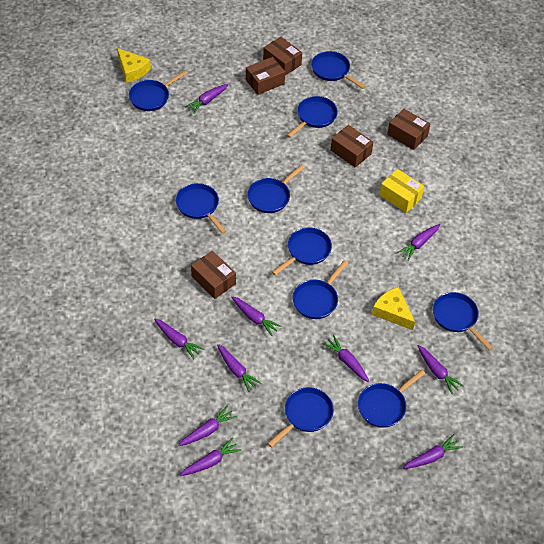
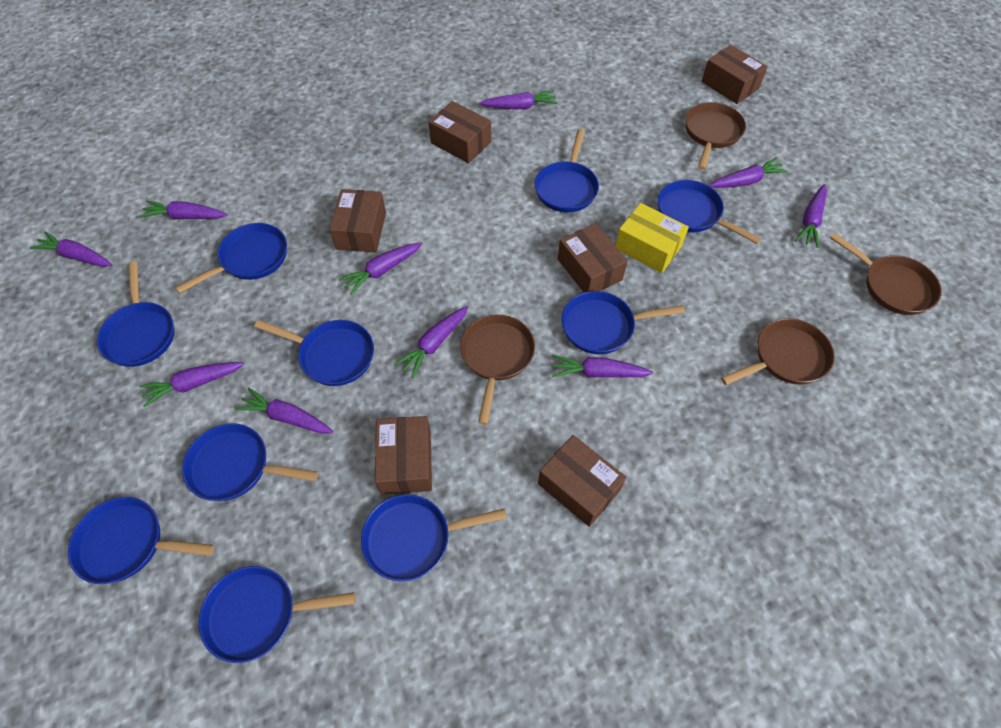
brown box: [191,251,236,299] [246,57,285,95] [263,37,302,76] [331,125,373,168] [387,109,430,150] = 5 -> [329,189,386,252] [375,416,432,495] [428,101,491,163] [538,435,626,527] [558,223,628,292] [702,45,767,104] = 6
brown pan: none = 0 -> [460,315,535,425] [685,102,746,170] [721,318,835,385] [830,232,942,315] = 4
yellow cheese: [117,48,151,83] [372,287,415,330] = 2 -> none = 0

